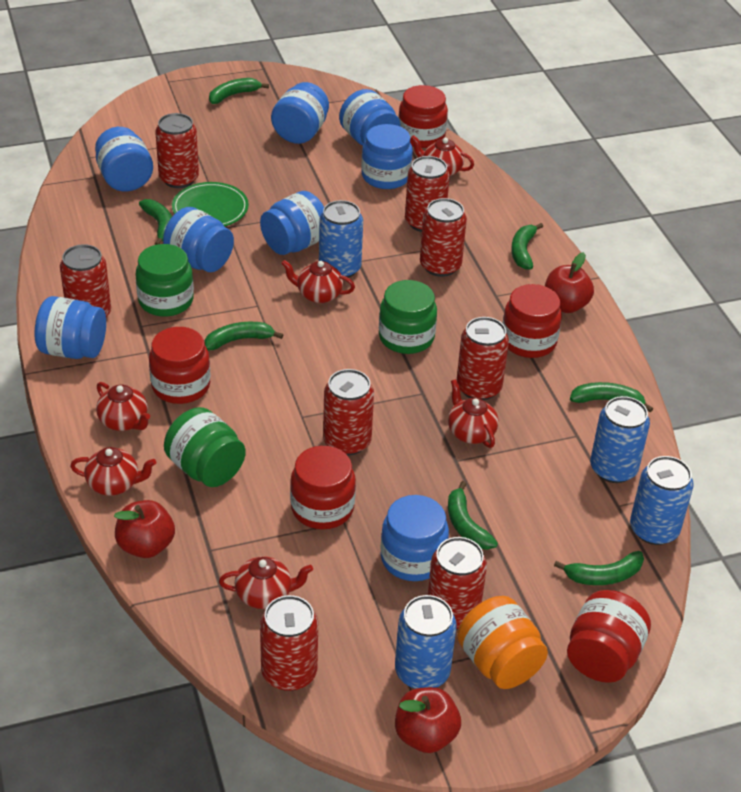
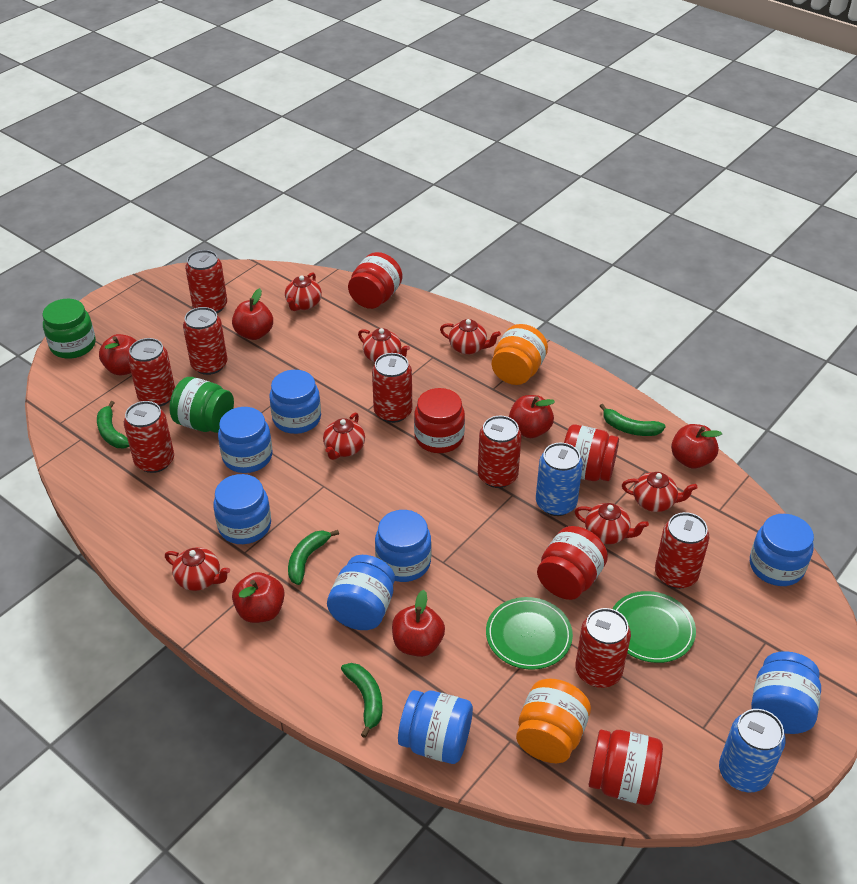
blue can: [319,200,363,278] [395,595,457,689] [590,396,650,483] [630,456,694,545] = 4 -> [536,443,583,516] [719,709,786,792] = 2
green banana: [139,199,172,245] [204,322,283,351] [209,78,269,104] [448,481,498,550] [511,223,543,270] [554,551,644,585] [570,382,653,412] = 7 -> [97,401,129,448] [288,530,339,585] [341,663,382,738] [600,404,666,436] = 4
green jar: [135,244,194,317] [164,407,246,487] [379,280,437,354] = 3 -> [42,299,96,359] [169,377,234,433] = 2
green plate: [172,182,249,227] = 1 -> [486,597,573,670] [612,591,696,663] = 2
orange jar: [457,596,548,689] = 1 -> [492,324,548,385] [516,679,591,763] = 2
red apple: [114,500,175,558] [395,687,461,753] [545,252,594,313] = 3 -> [99,334,137,375] [232,288,273,340] [232,572,285,623] [392,590,445,657] [509,395,555,438] [671,424,722,469] = 6
red teapot: [70,447,156,496] [96,382,150,431] [219,556,313,609] [281,260,355,303] [411,135,474,176] [448,379,498,448] = 6 -> [165,547,230,591] [285,272,322,311] [323,413,365,460] [358,328,410,362] [440,319,501,355] [575,503,649,544] [622,472,697,512] = 7

